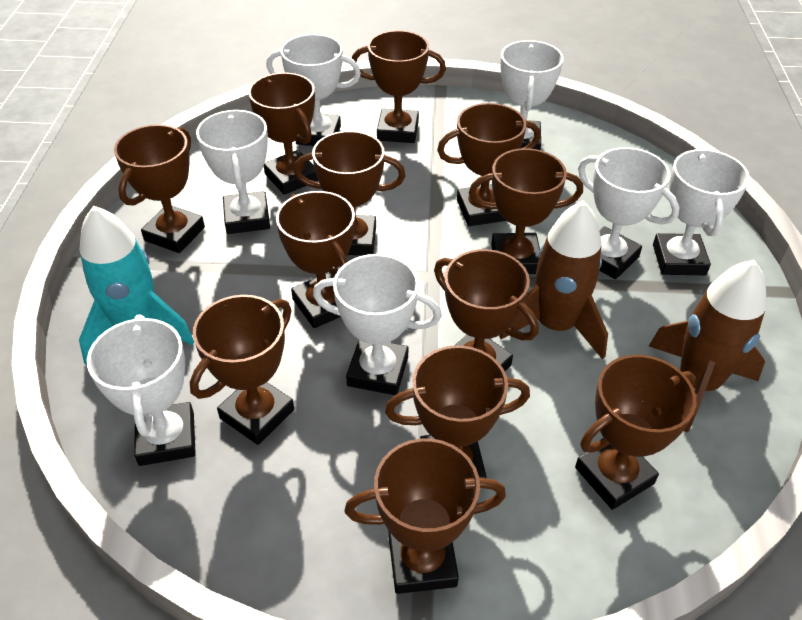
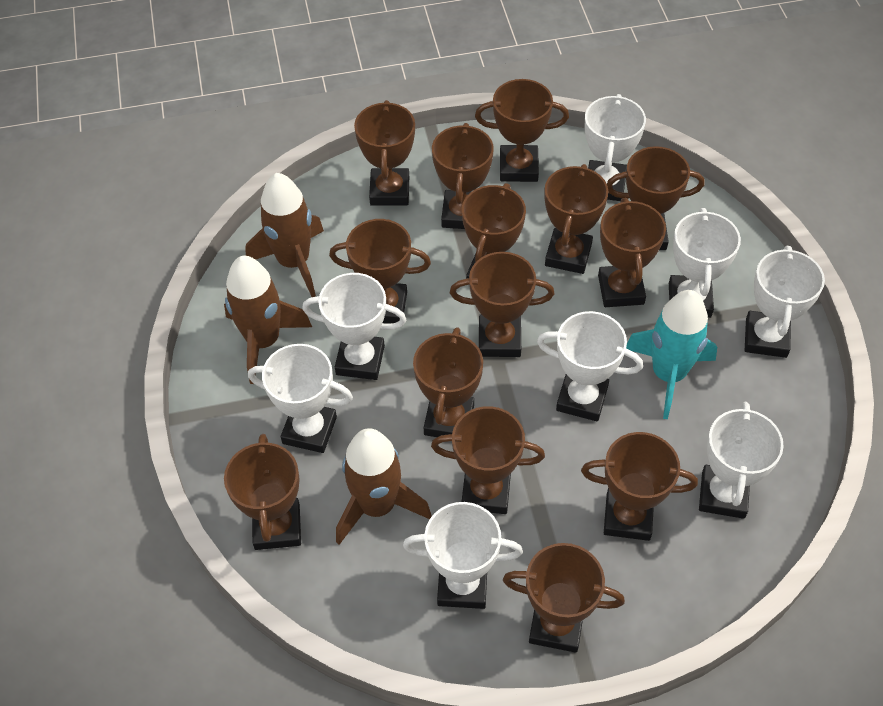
brown rocket: [499,201,608,360] [649,260,766,432] = 2 -> [224,256,312,384] [245,173,324,297] [336,428,432,545] = 3
brown trophy: [114,124,205,253] [190,295,294,445] [248,73,318,195] [276,191,355,328] [294,131,406,256] [344,438,506,594] [352,30,446,143] [385,345,530,478] [434,249,538,371] [437,103,541,226] [469,148,583,274] [575,355,696,510] = 12 -> [224,434,301,550] [329,219,431,324] [354,100,415,206] [413,327,483,437] [431,406,545,514] [432,123,494,229] [450,252,554,357] [462,183,526,279] [475,79,569,182] [503,543,625,653] [544,164,608,274] [581,432,698,541] [598,198,666,307] [607,146,705,250] = 14
white trophy: [87,314,196,466] [196,110,270,234] [266,34,361,146] [313,254,442,395] [500,40,563,150] [578,147,680,279] [653,149,750,275] = 7 -> [248,344,353,453] [302,273,406,380] [403,502,523,609] [537,311,643,421] [585,94,646,201] [669,208,741,318] [699,402,784,519] [745,246,825,358] = 8

